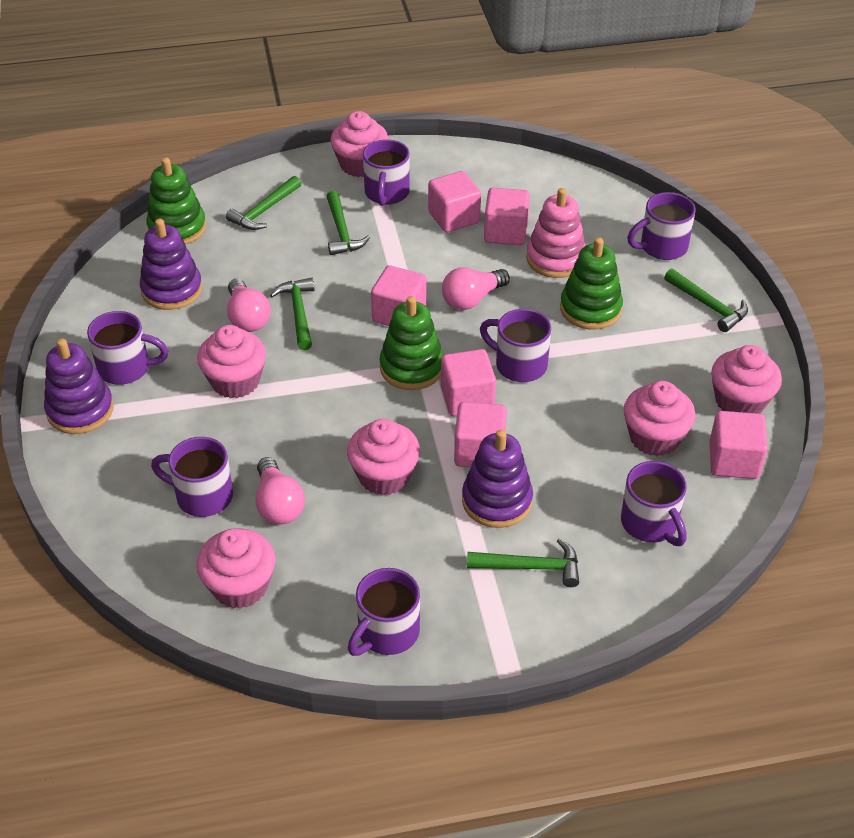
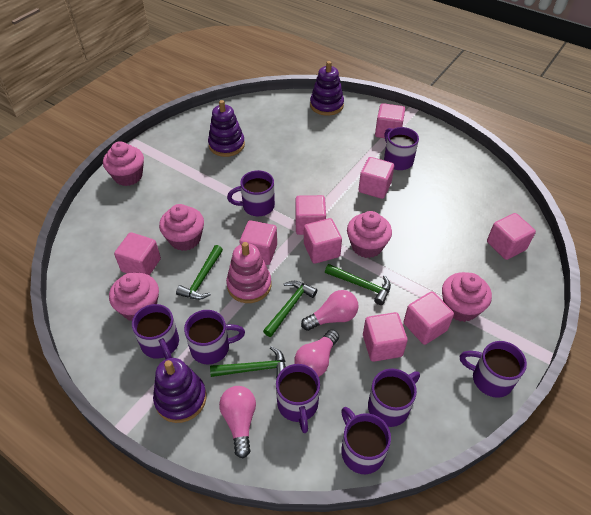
green hammer: [226,176,301,230] [270,278,314,350] [326,191,370,255] [467,539,579,587] [664,269,748,332] = 5 -> [176,245,223,300] [210,346,286,378] [263,281,317,337] [325,264,391,305] = 4
green stacking toy: [146,157,206,245] [380,296,444,390] [560,237,623,330] = 3 -> none = 0
pink cube: [371,265,427,326] [428,171,481,233] [441,349,496,417] [454,402,507,467] [484,188,530,246] [709,411,768,479] = 6 -> [114,232,161,275] [240,220,277,265] [295,195,326,235] [304,218,342,264] [359,157,394,199] [363,312,408,362] [375,103,405,138] [404,291,454,345] [487,213,536,260] = 9
pink cupcake: [196,528,275,609] [197,325,266,399] [330,111,389,177] [347,419,420,495] [624,381,696,456] [711,345,782,414] = 6 -> [103,141,144,186] [109,273,159,321] [159,204,204,251] [347,211,392,258] [442,272,492,322] = 5
purple mug: [87,311,168,385] [151,437,233,517] [348,568,420,656] [363,139,410,206] [480,309,551,382] [621,461,687,546] [627,192,695,260] = 7 -> [132,304,179,359] [184,310,245,365] [227,170,275,216] [276,364,320,433] [341,407,391,474] [368,368,420,427] [384,127,419,170] [460,341,527,398] = 8

